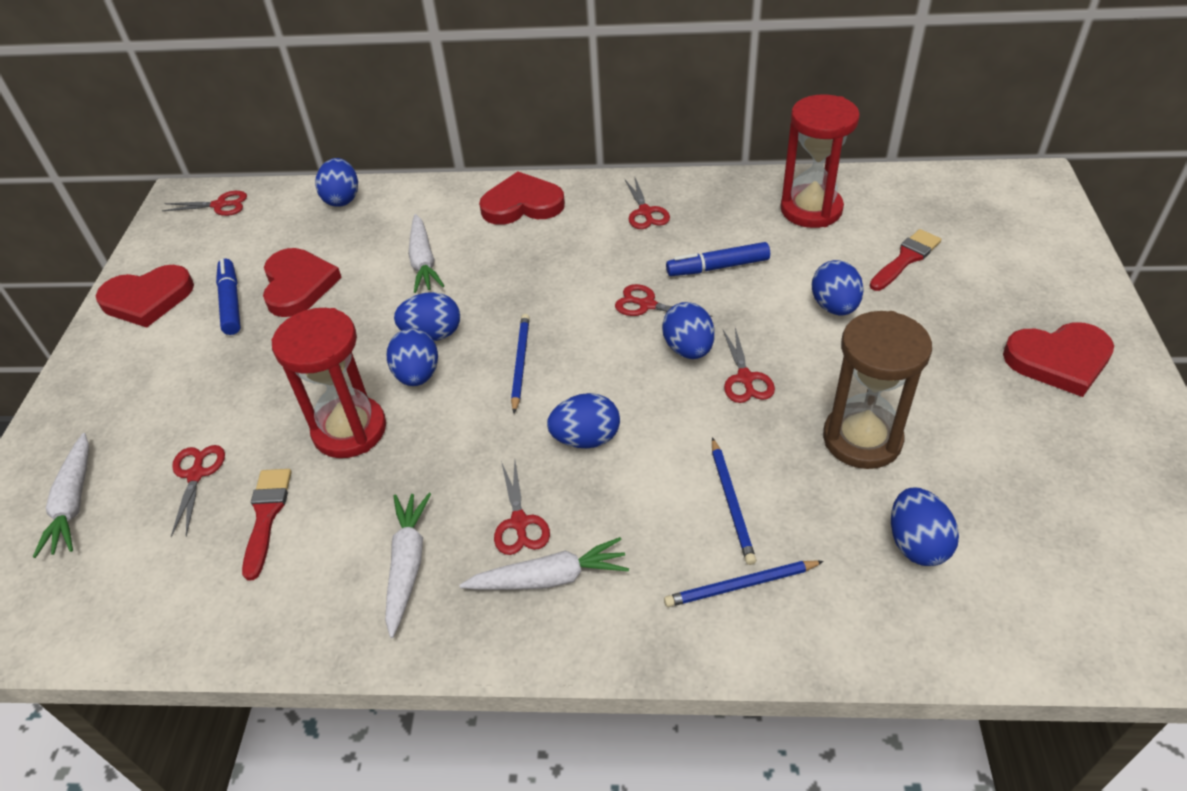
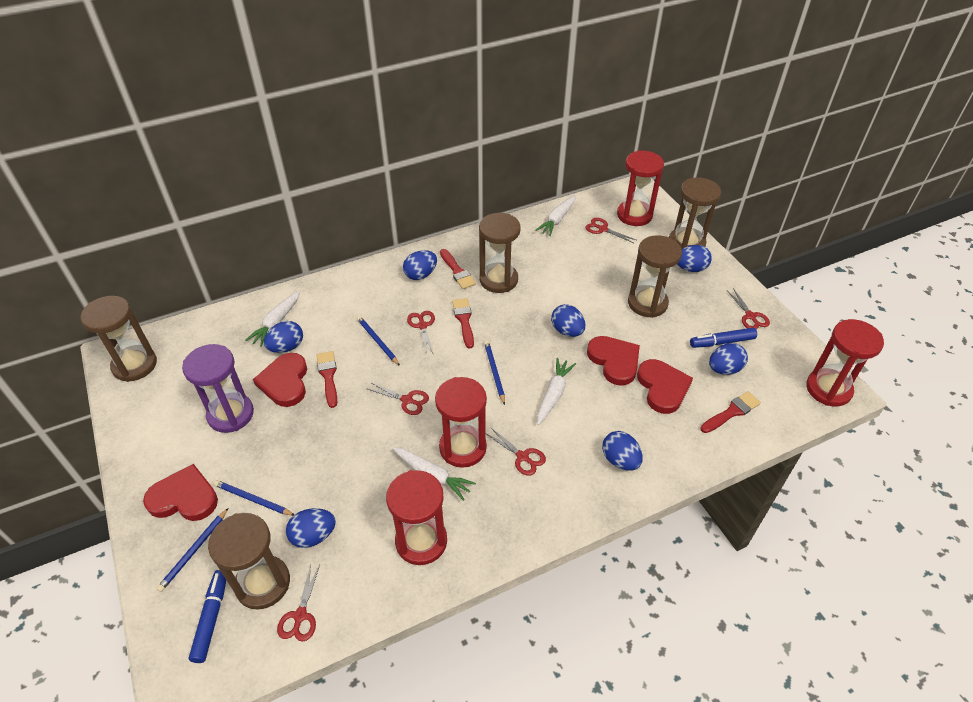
blue pencil: [511,314,530,413] [664,560,824,607] [712,437,756,565] = 3 -> [156,508,228,592] [214,480,294,516] [357,316,400,366] [484,341,505,405] = 4
brown hourglass: [823,311,932,469] = 1 -> [81,296,157,382] [208,513,290,610] [479,213,521,293] [628,235,682,318] [669,177,721,249] = 5
purple hourglass: none = 0 -> [182,344,254,433] = 1
red brush: [242,469,292,581] [870,229,941,291] = 2 -> [317,351,337,408] [440,249,476,289] [452,298,474,348] [700,391,761,433] = 4
red hourglass: [271,308,386,458] [781,94,860,228] = 2 -> [386,470,447,565] [435,377,487,468] [617,150,664,226] [806,319,884,406] = 4

